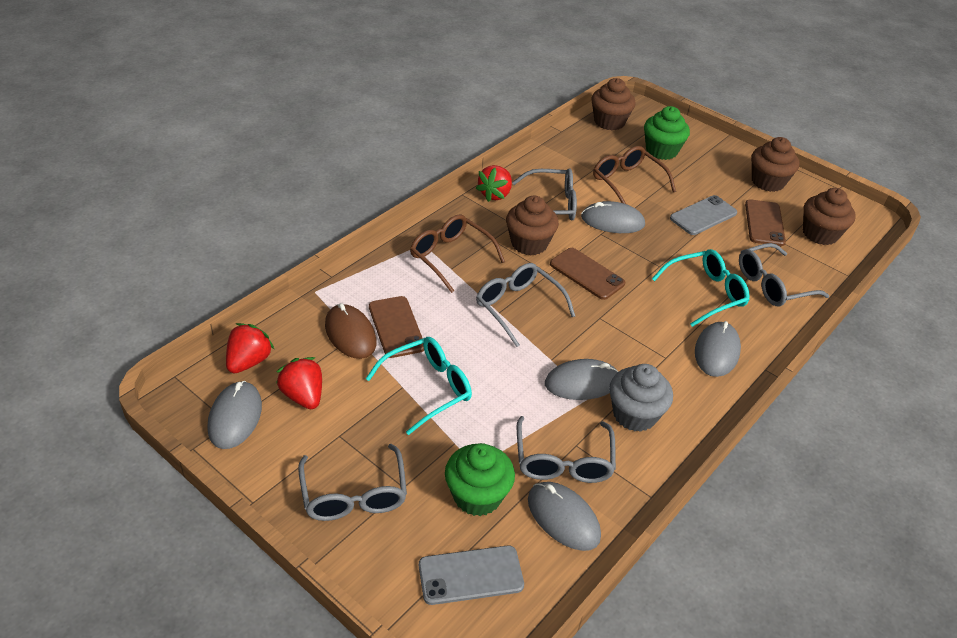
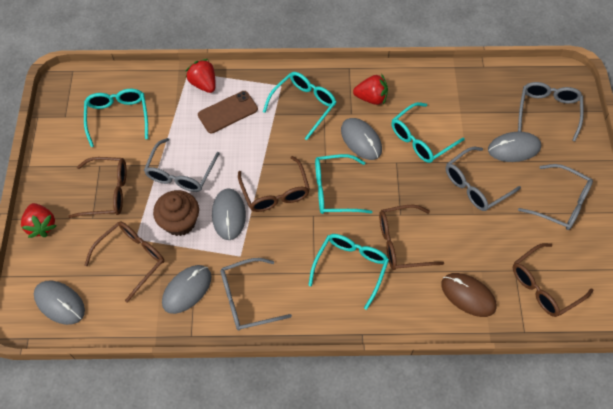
brown cupcake: [506,196,559,255] [591,78,636,130] [751,137,800,192] [803,188,856,245] = 4 -> [153,190,199,236] = 1
brown glasses: [410,215,505,293] [593,146,676,204] = 2 -> [68,157,127,218] [85,222,165,303] [238,156,310,212] [379,204,444,270] [513,243,593,317] = 5
brown phone: [369,296,424,358] [550,248,625,300] [745,199,786,246] = 3 -> [198,91,258,133] = 1
green cupcake: [445,443,515,516] [644,106,690,160] = 2 -> none = 0
grey cupcake: [609,364,673,432] = 1 -> none = 0
grey phone: [419,545,524,605] [670,195,737,235] = 2 -> none = 0
turquoise glasses: [366,337,472,435] [652,249,750,327] = 2 -> [84,89,148,147] [263,72,336,140] [308,234,389,310] [315,154,372,214] [391,102,465,163] = 5

